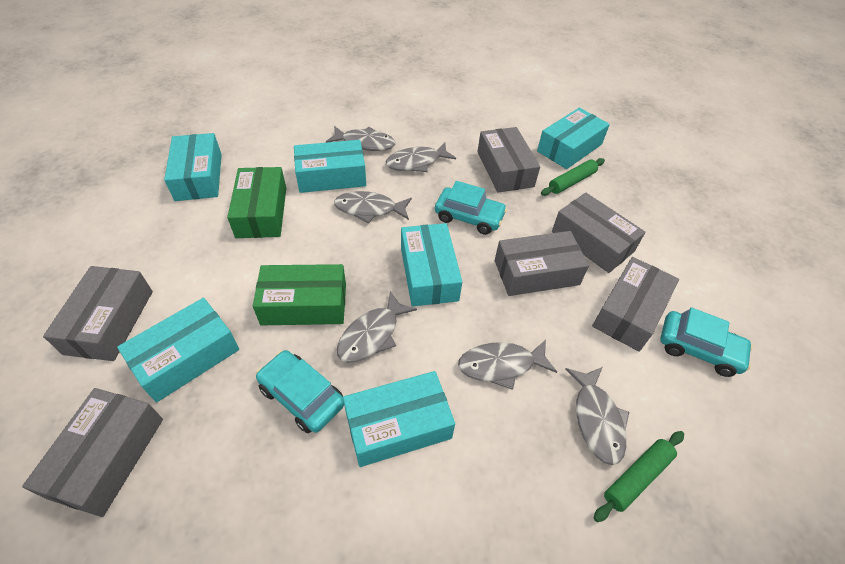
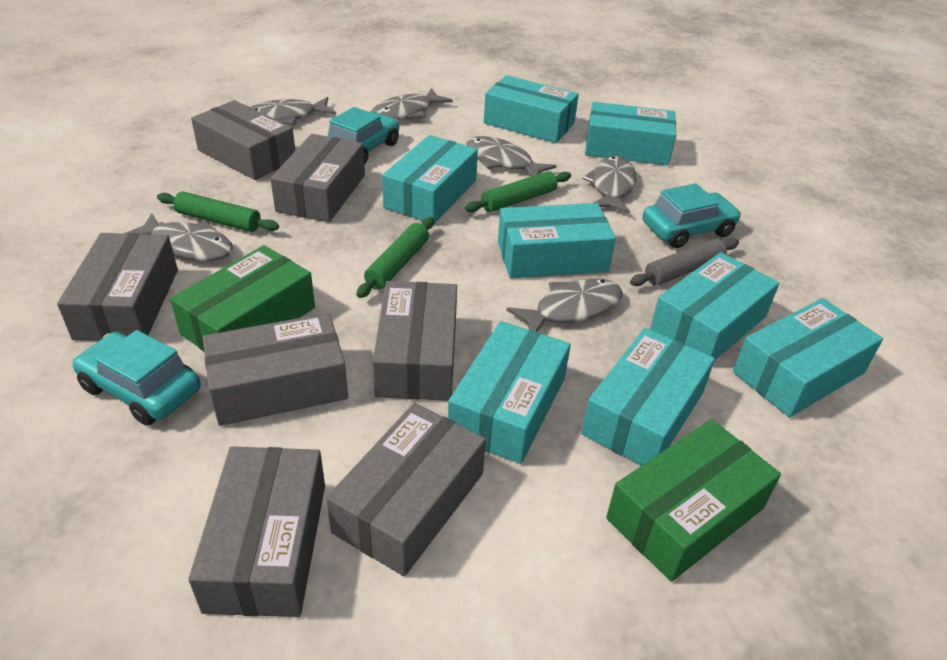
green rolling pin: [541,158,605,196] [594,431,684,522] = 2 -> [157,191,279,232] [356,217,434,298] [465,171,571,212] = 3
grey box: [22,388,163,517] [43,266,153,361] [478,127,540,193] [495,231,589,296] [552,193,645,273] [592,257,679,352] = 6 -> [57,233,178,341] [188,447,325,617] [191,100,295,180] [203,313,348,426] [270,134,365,222] [326,403,486,576] [373,281,457,401] = 7
grey rolling pin: none = 0 -> [630,238,739,286] = 1
turquoise box: [117,298,239,402] [164,133,222,201] [294,140,366,193] [343,371,455,467] [401,223,462,306] [537,108,610,169] = 6 -> [382,135,478,223] [448,321,571,464] [484,75,579,143] [498,203,616,278] [581,328,715,465] [585,102,676,166] [650,252,779,360] [733,298,883,417] = 8

